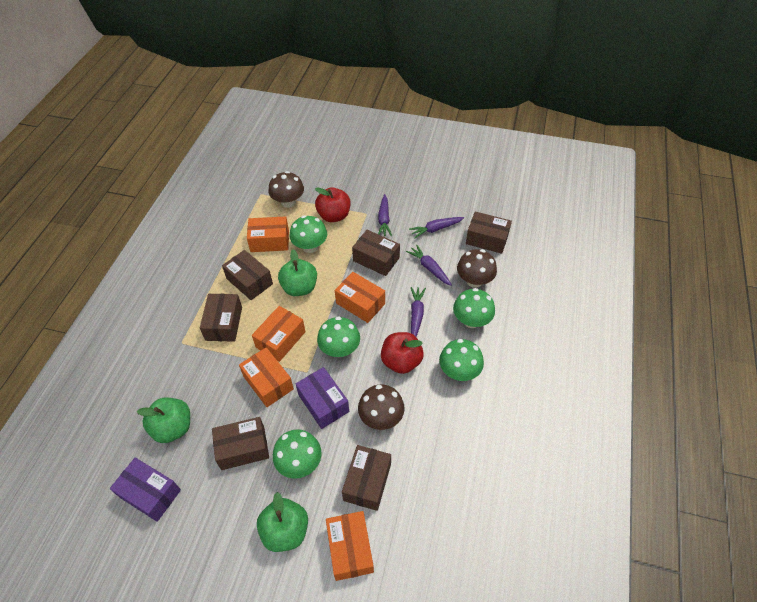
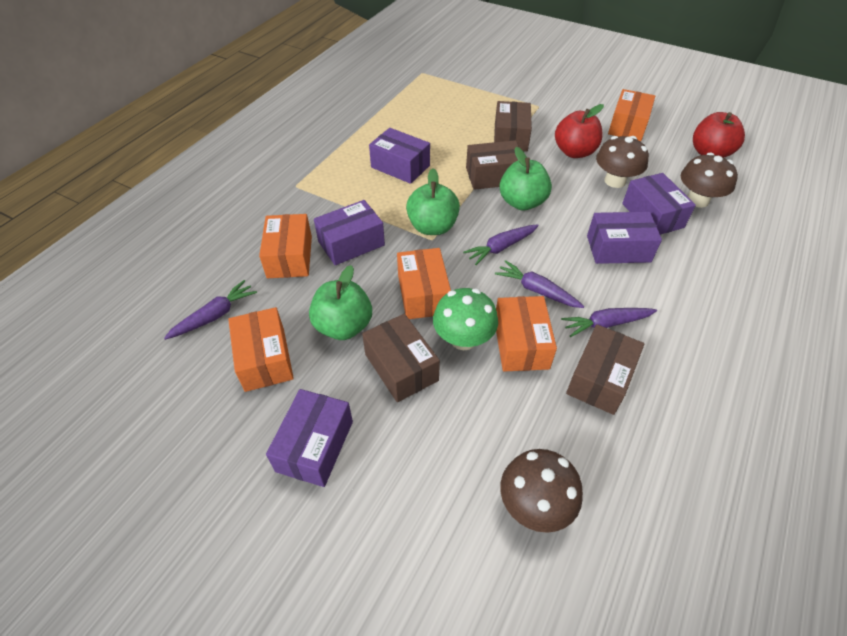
brown box: [200,294,242,342] [212,417,269,470] [222,250,273,300] [342,445,391,511] [352,230,400,276] [466,211,512,254] = 6 -> [362,314,440,402] [466,140,519,190] [494,101,532,152] [566,324,644,415] = 4
green mushroom: [273,429,322,479] [289,215,327,253] [317,316,360,357] [439,339,484,381] [453,288,495,328] = 5 -> [433,288,498,350] = 1
purple box: [110,458,181,522] [296,367,349,429] = 2 -> [266,389,353,487] [314,200,385,265] [369,128,430,184] [587,212,662,264] [622,173,696,235] = 5

